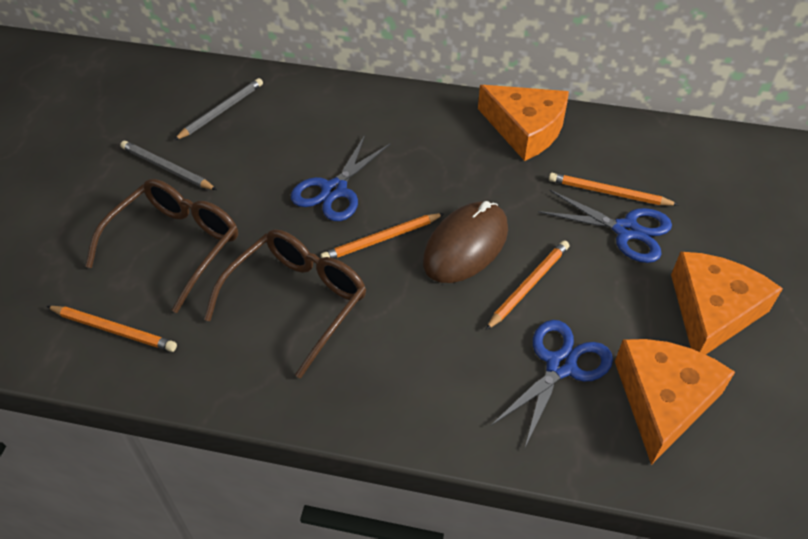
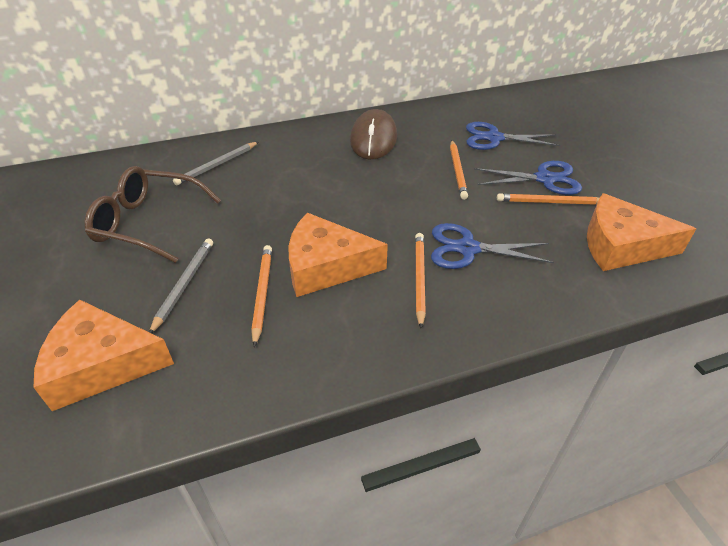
brown glasses: [85,179,238,313] [204,229,366,379] = 2 -> [85,166,221,263] = 1

